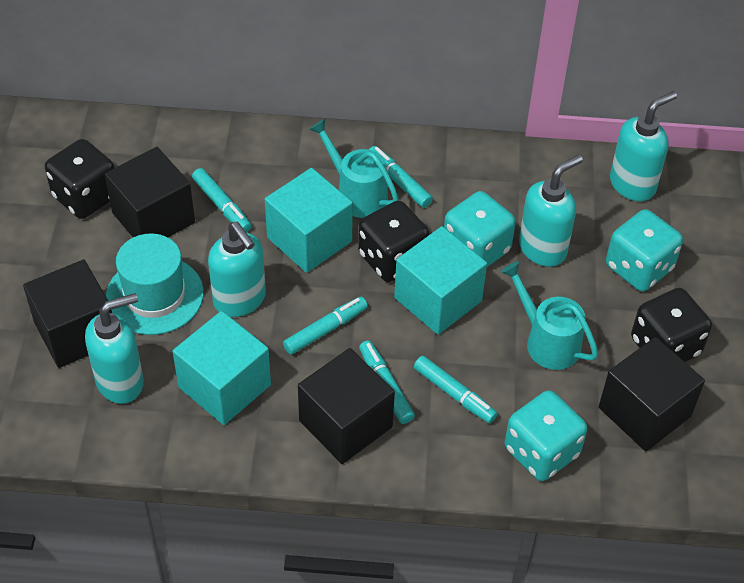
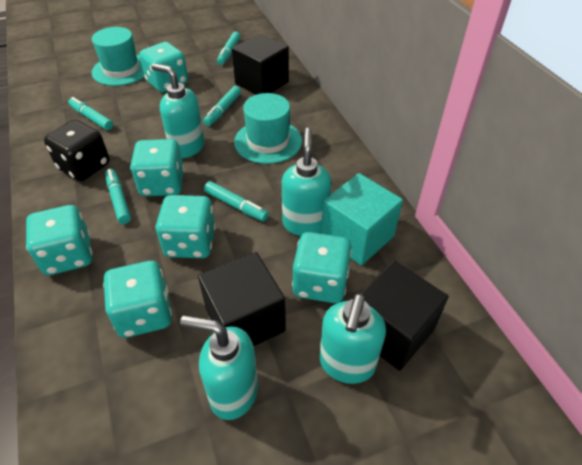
black cube: [23,259,112,368] [105,147,195,237] [298,348,395,464] [599,337,705,451] = 4 -> [198,252,286,346] [232,33,289,95] [361,260,449,371] = 3
black dice: [45,139,115,219] [358,201,429,282] [631,288,712,362] = 3 -> [44,120,110,181] = 1
turquoise cube: [173,311,271,425] [265,168,353,273] [394,226,487,335] = 3 -> [321,173,403,266] = 1
turquoise dice: [444,191,516,267] [505,390,587,481] [606,209,683,291] = 3 -> [26,205,93,275] [103,261,172,338] [130,139,184,196] [139,42,188,92] [156,195,216,258] [292,232,352,303] = 6
turquoise hat: [106,234,204,335] = 1 -> [92,27,144,86] [234,93,302,164] = 2
turquoise watering can: [309,119,399,218] [501,261,598,370] = 2 -> none = 0

